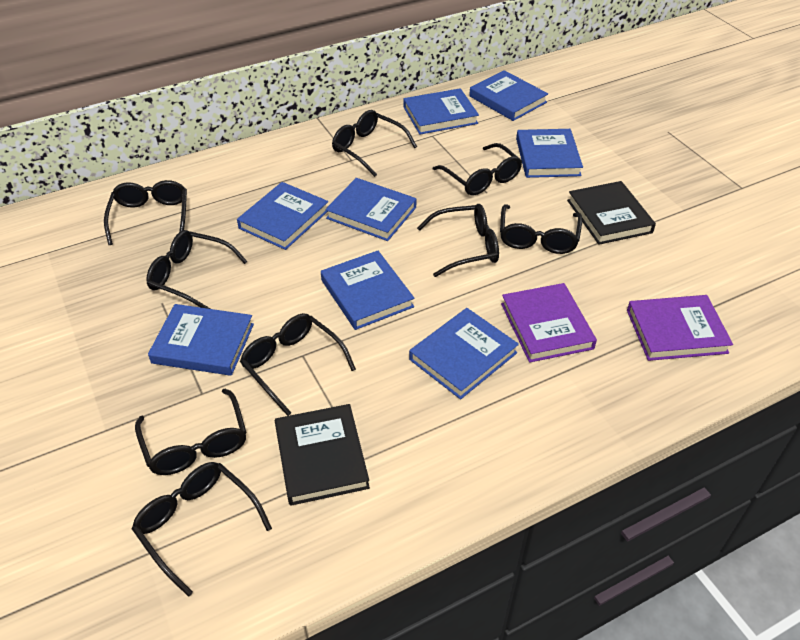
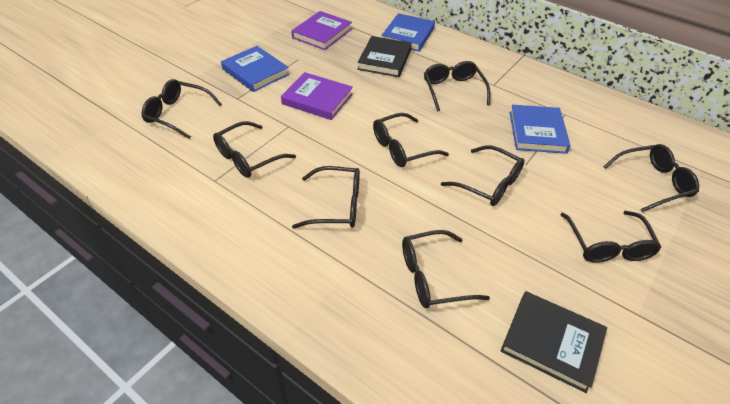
blue book: [148,304,254,376] [237,182,328,250] [321,250,414,330] [325,178,416,241] [404,88,479,134] [409,308,519,399] [469,70,548,121] [516,129,583,178] = 8 -> [221,46,289,92] [381,13,435,52] [510,105,571,154] = 3

